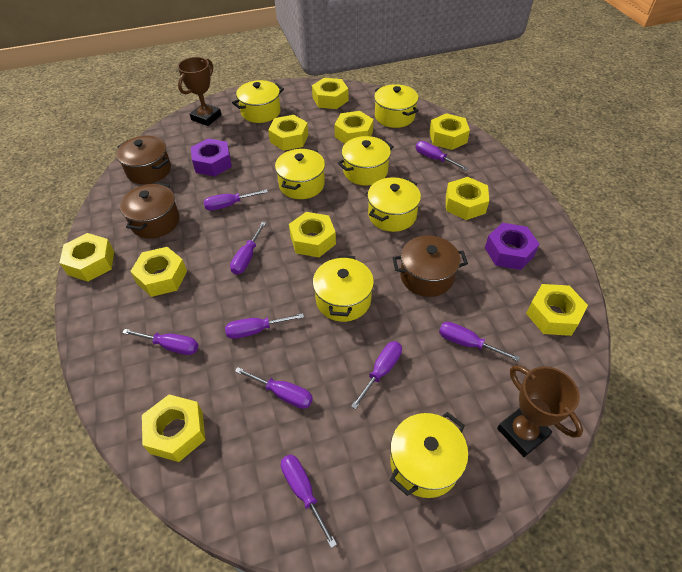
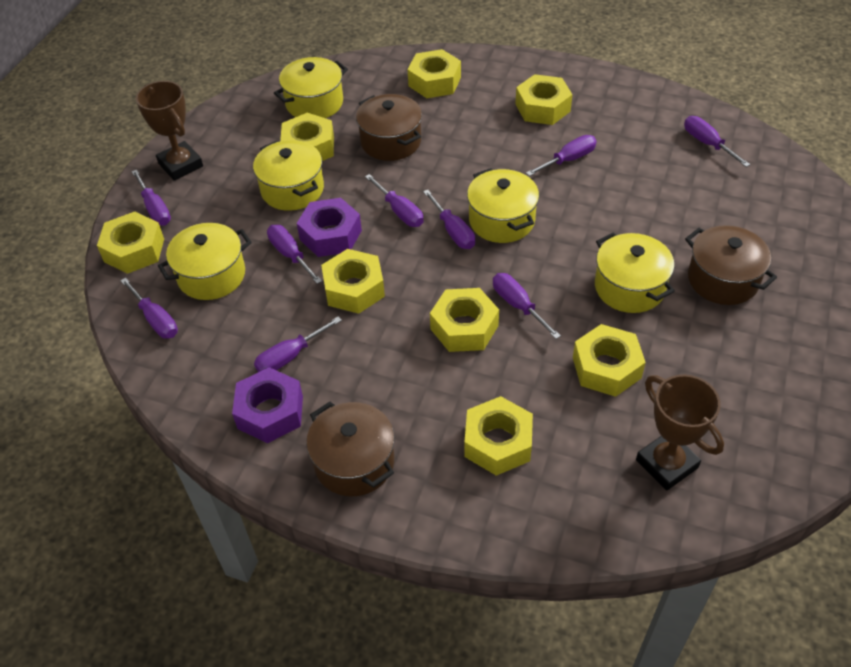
yellow nut: [59,233,114,282] [130,247,187,297] [142,394,205,462] [268,115,308,151] [289,212,336,257] [312,78,348,109] [334,111,373,144] [429,113,470,150] [446,177,489,220] [526,284,588,336] = 10 -> [97,211,164,274] [280,113,334,161] [321,249,385,314] [408,49,461,98] [430,288,499,352] [464,396,533,476] [515,74,573,125] [573,324,646,397] = 8
yellow pot: [232,80,284,123] [275,148,325,199] [313,255,374,322] [338,136,394,185] [367,177,421,232] [374,84,419,128] [390,412,468,498] = 7 -> [158,223,252,300] [253,140,324,211] [274,57,348,118] [467,168,539,243] [595,232,675,313] = 5

